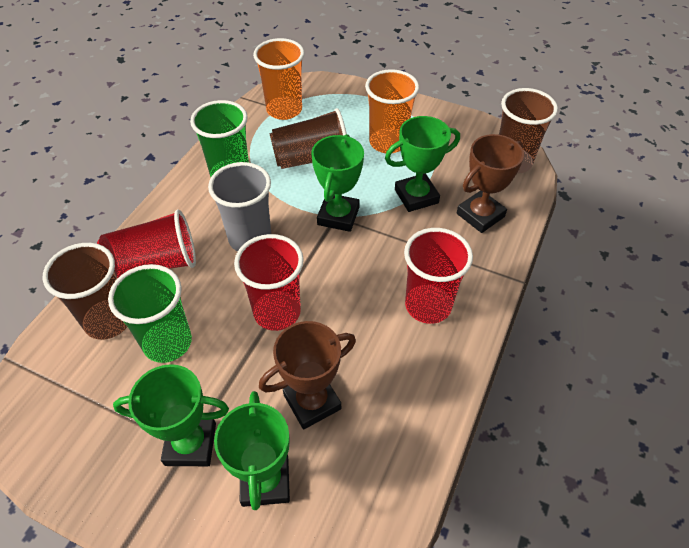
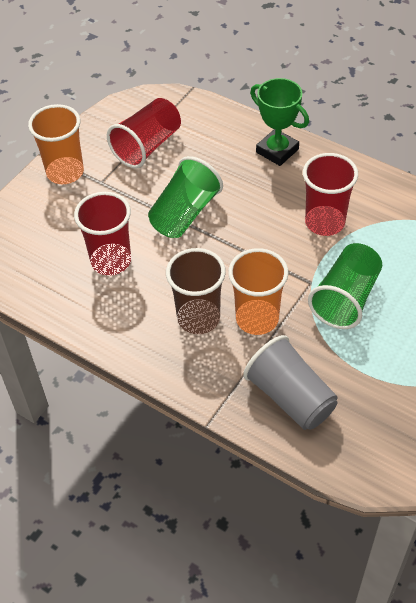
brown cup: [42,243,127,340] [269,108,347,169] [499,88,558,174] = 3 -> [166,248,226,334] = 1
brown trophy: [259,321,356,429] [457,134,524,233] = 2 -> none = 0
green trophy: [113,364,229,466] [214,391,290,510] [311,134,364,232] [385,116,460,212] = 4 -> [250,78,309,166] = 1

